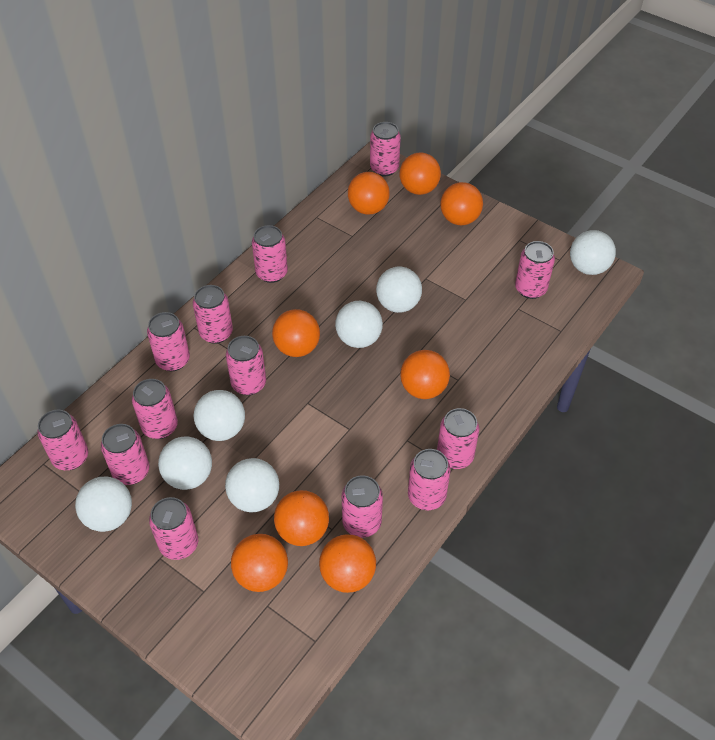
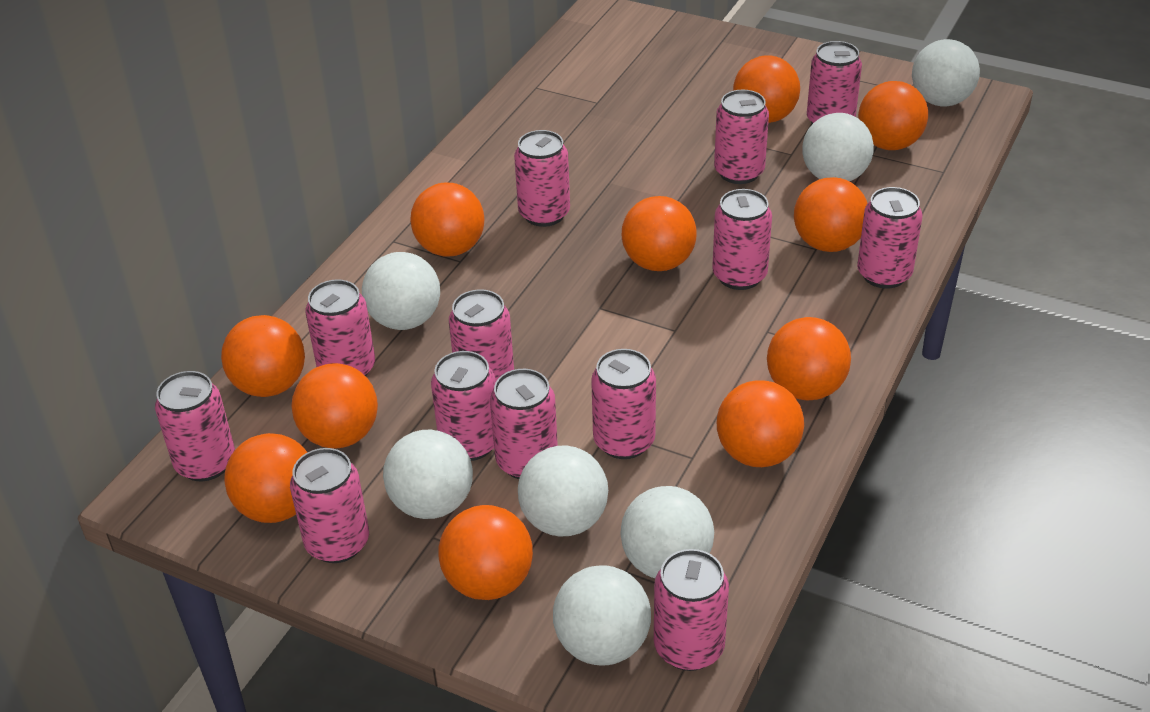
orange ball: [231,534,288,592] [272,309,320,357] [274,490,329,546] [319,534,376,593] [348,172,390,215] [400,153,441,195] [400,350,450,399] [440,182,483,225] = 8 -> [221,315,305,397] [224,433,307,523] [291,363,378,448] [410,183,484,256] [438,505,533,600] [622,196,697,271] [717,380,804,467] [733,55,800,123] [767,317,851,400] [794,177,868,252] [858,81,928,150] = 11

